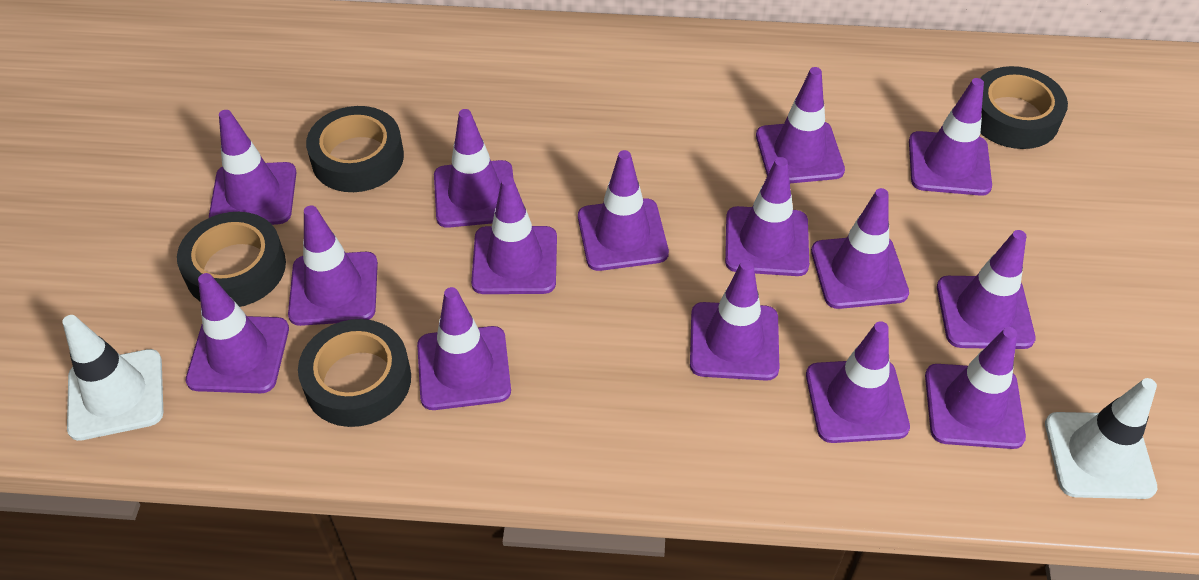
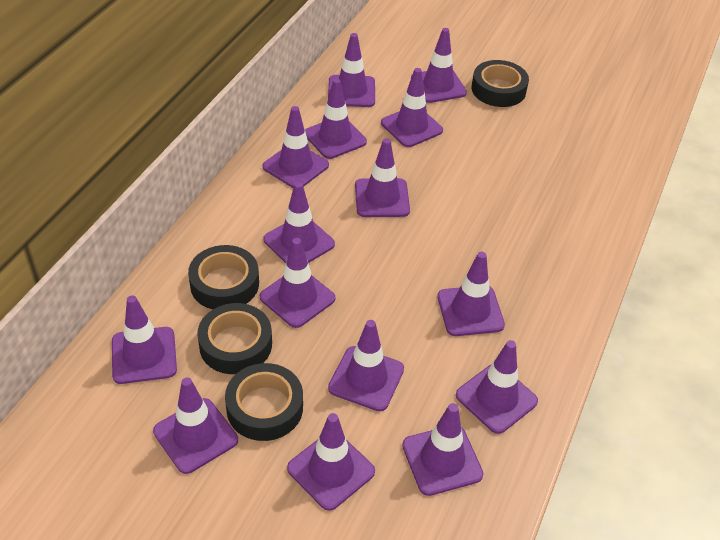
white traffic cone: [62,315,163,441] [1045,378,1157,499] = 2 -> none = 0

